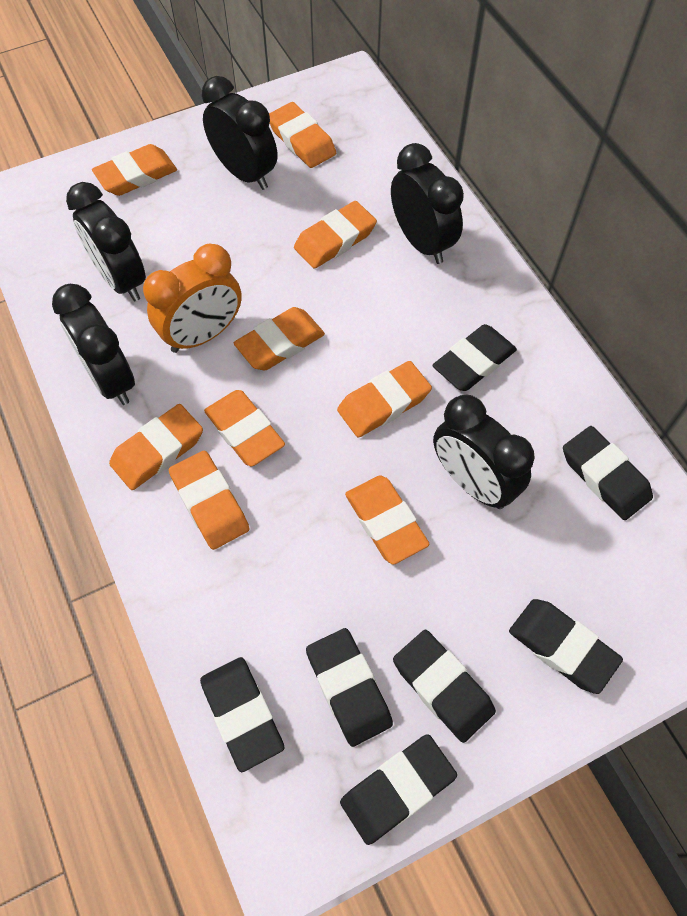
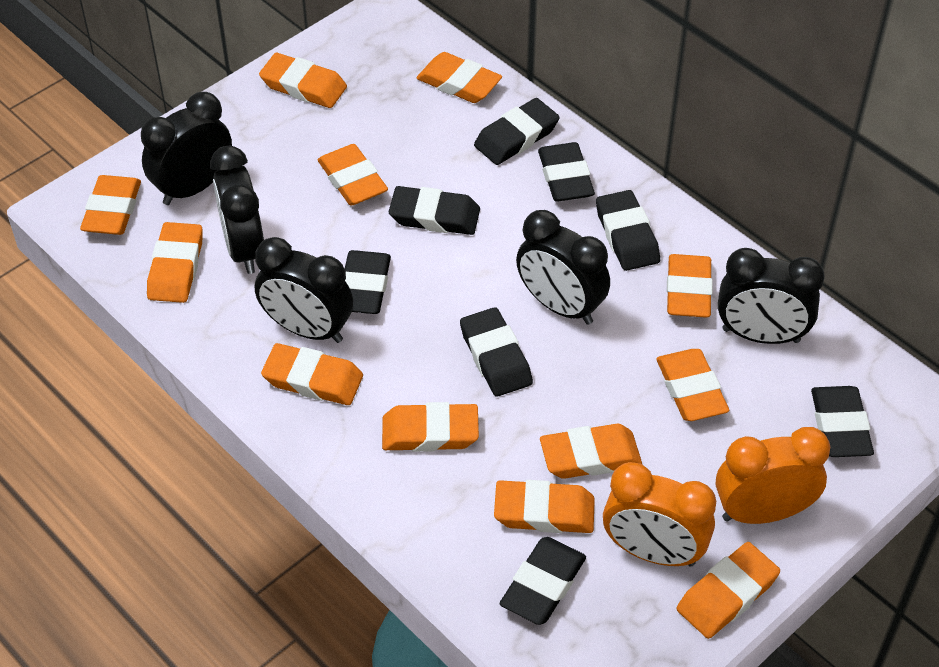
black eraser: [200,657,284,772] [306,628,393,747] [340,734,457,845] [393,630,496,743] [432,324,517,391] [509,599,623,694] [563,426,653,520] = 7 -> [345,250,391,314] [389,186,480,235] [460,307,533,397] [474,98,560,165] [500,537,586,625] [538,142,595,202] [596,190,660,271] [811,386,874,457] = 8
orange clock: [143,244,242,353] = 1 -> [603,462,716,567] [716,427,830,524] = 2
orange eraser: [92,144,177,196] [109,404,203,490] [169,451,250,550] [204,390,285,467] [234,307,325,370] [269,102,336,168] [294,201,377,269] [337,361,432,438] [345,475,429,565] = 9 -> [80,175,141,235] [147,222,203,303] [259,53,347,108] [261,343,363,405] [318,144,388,205] [382,402,479,452] [417,52,502,103] [494,480,595,533] [540,424,642,479] [656,349,729,421] [667,254,713,318] [676,542,780,639] = 12

